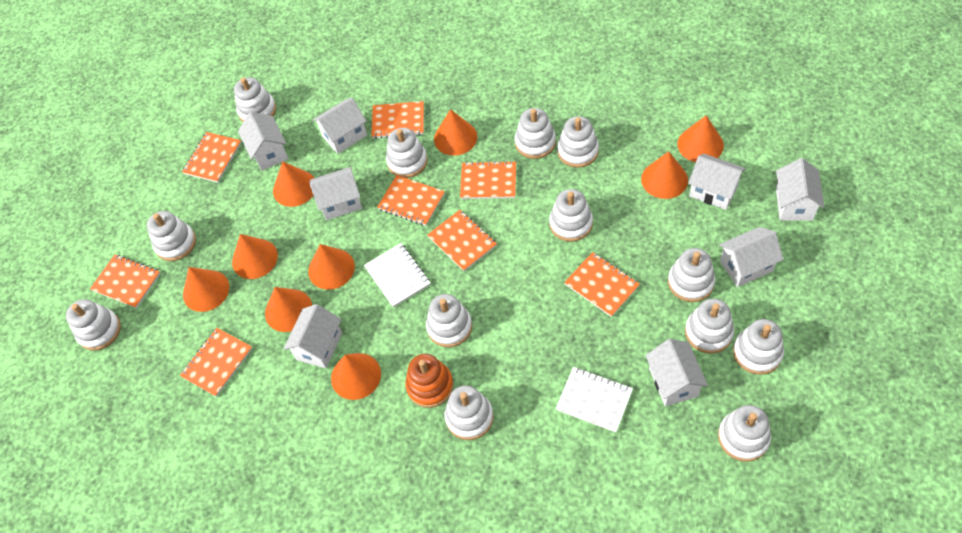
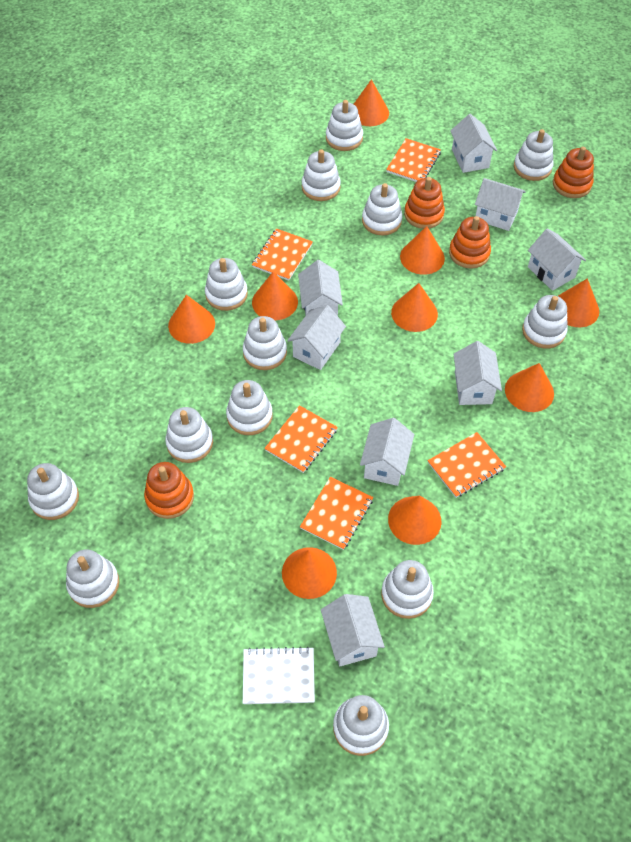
orange notebook: [90,255,161,308] [180,328,252,397] [182,132,241,183] [371,101,424,139] [377,175,445,226] [428,210,497,271] [460,161,516,199] [564,252,640,317] = 8 -> [252,228,313,281] [264,405,338,473] [300,477,373,550] [386,138,441,182] [428,432,506,498] = 5
orange stacking toy: [405,354,454,408] = 1 -> [144,462,194,519] [404,177,445,229] [449,216,491,269] [553,147,594,198] = 4
white notebook: [364,243,431,307] [556,367,633,432] = 2 -> [243,646,315,704] = 1

